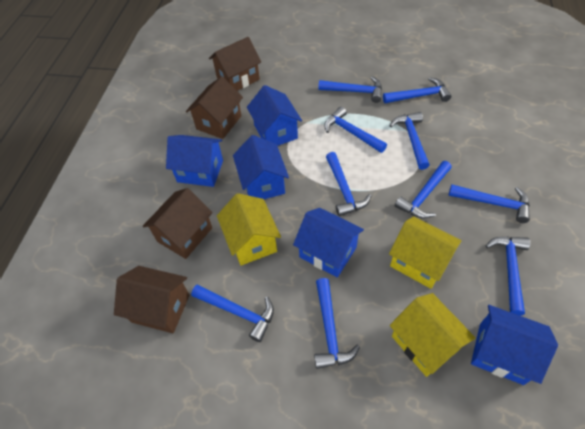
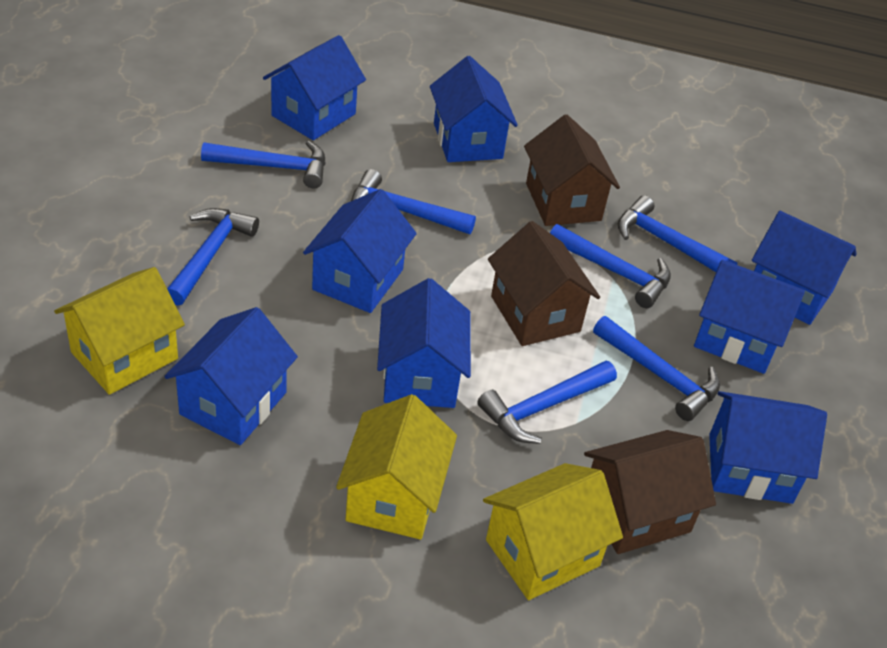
blue hammer: [191,285,274,342] [314,278,360,369] [318,77,382,103] [324,107,387,153] [326,152,371,216] [383,77,451,103] [389,112,430,170] [395,161,452,219] [449,185,530,223] [486,237,530,316] = 10 -> [167,208,259,306] [201,141,326,188] [351,169,476,234] [477,361,617,444] [550,224,671,308] [593,316,720,421] [618,195,738,272] = 7
blue house: [166,135,223,187] [233,135,289,199] [247,85,302,146] [293,208,364,277] [471,305,558,385] = 5 -> [164,307,298,445] [263,35,366,140] [303,189,417,313] [377,278,471,408] [430,56,518,162] [694,260,805,374] [709,391,827,504] [752,211,856,325] = 8
brown house: [114,266,190,333] [143,188,213,259] [186,76,243,139] [209,37,261,91] = 4 -> [488,221,600,346] [524,115,620,226] [584,430,716,554] = 3

